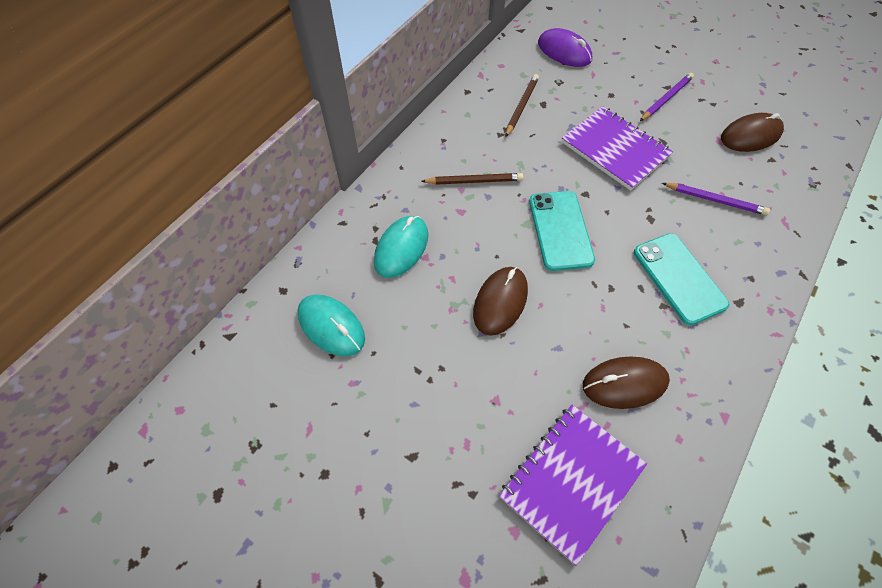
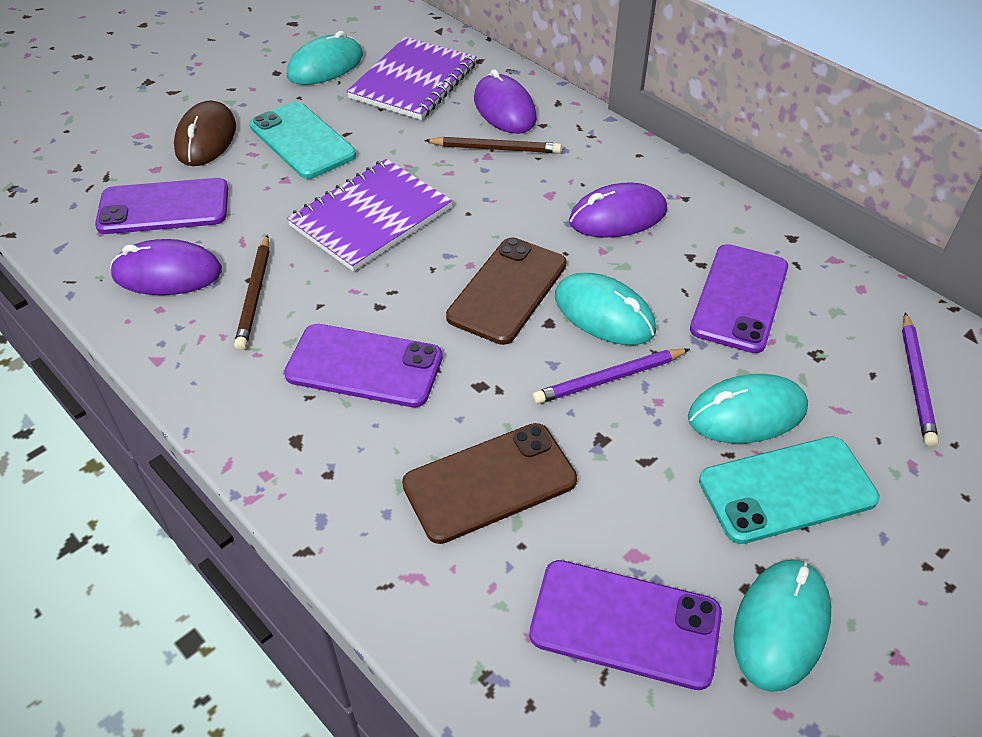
brown mouse: [473,267,528,336] [583,356,670,409] [721,113,784,152] = 3 -> [174,100,236,166] = 1
brown phone: none = 0 -> [402,423,577,544] [446,237,567,345] = 2
purple mouse: [538,28,592,67] = 1 -> [110,239,222,295] [474,69,537,134] [569,182,667,238] = 3
purple phone: none = 0 -> [95,178,228,234] [284,324,443,407] [529,560,722,690] [690,244,788,353] = 4
turquoise mouse: [297,294,365,356] [374,216,428,278] = 2 -> [287,31,363,85] [555,273,656,345] [688,374,808,443] [733,559,831,692] = 4

